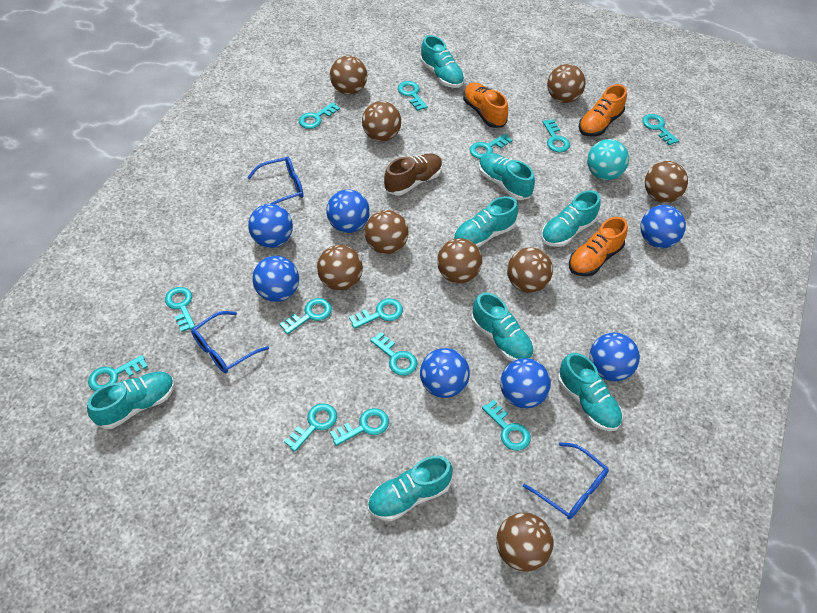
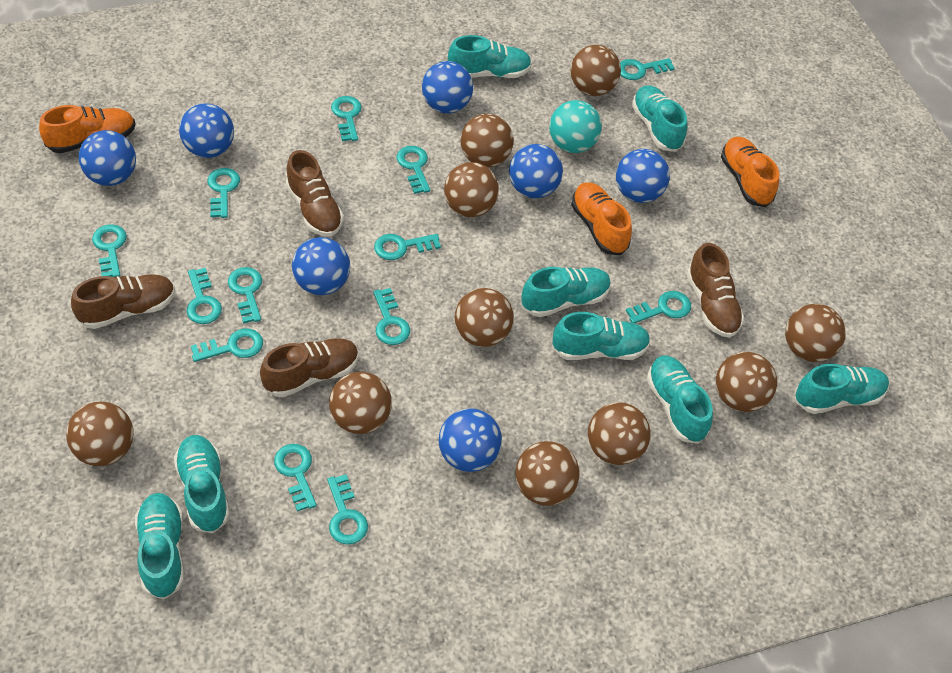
blue glasses: [191,311,269,373] [247,157,304,204] [523,442,609,519] = 3 -> none = 0
brown ball: [317,245,363,291] [330,56,367,95] [362,101,401,142] [365,210,409,254] [437,238,482,283] [496,513,554,572] [507,247,553,293] [547,64,585,103] [645,161,688,203] = 9 -> [66,402,134,466] [329,372,392,434] [444,162,499,217] [455,288,514,347] [461,114,514,167] [515,441,580,506] [571,45,621,96] [588,402,651,465] [716,352,777,412] [785,304,846,362] = 10
brown shoe: [384,153,443,196] = 1 -> [71,274,175,329] [260,338,358,397] [286,150,344,237] [687,243,744,338] = 4

